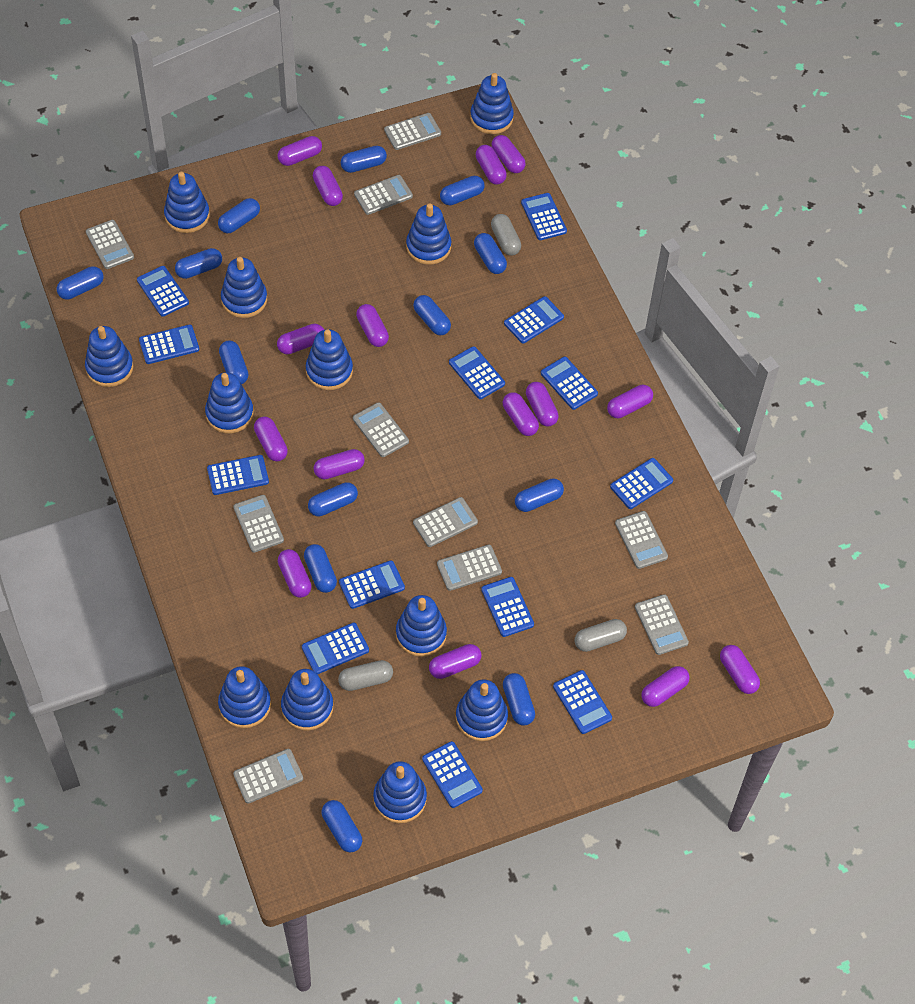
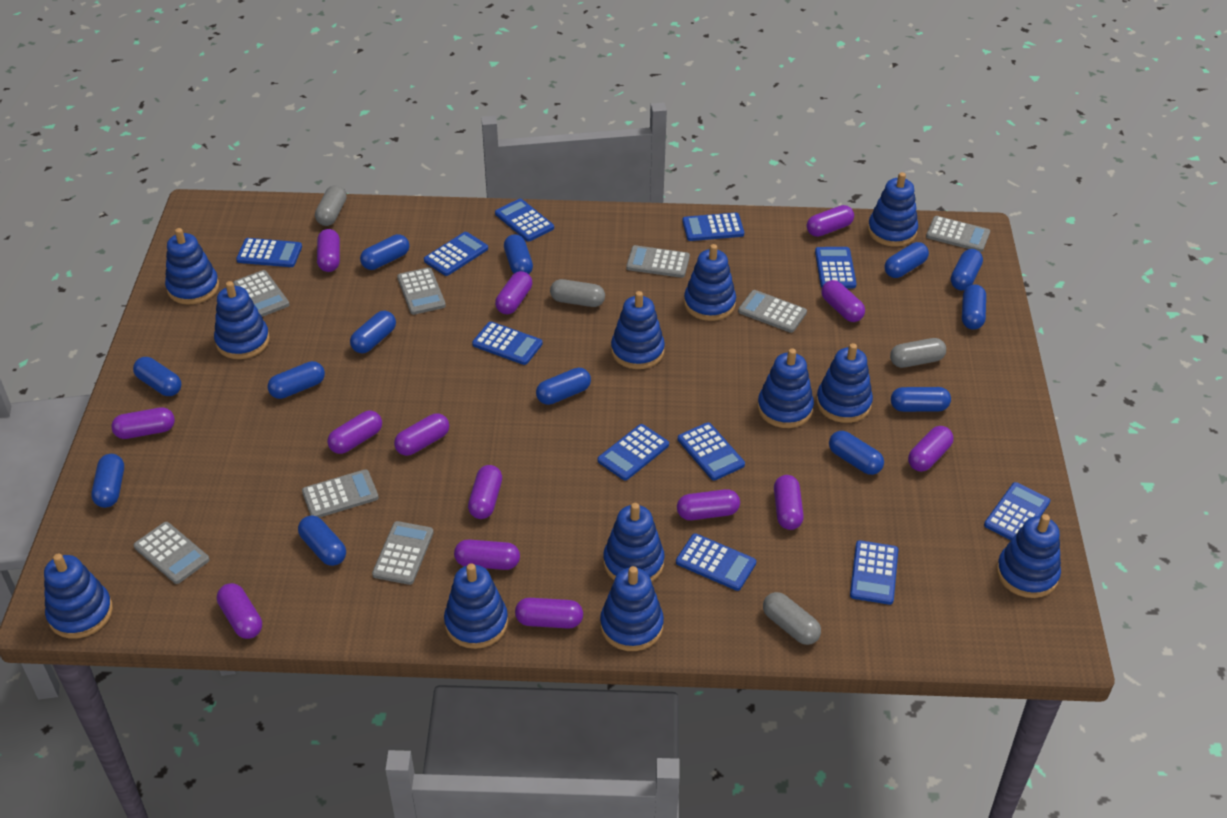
blue calculator: [137,266,189,317] [139,325,199,364] [207,455,269,495] [302,623,369,674] [339,560,405,609] [422,741,483,808] [449,346,505,399] [481,577,534,637] [504,296,564,343] [521,193,567,240] [541,357,598,410] [553,670,612,734] [610,458,673,509] = 13 -> [236,238,302,267] [424,232,488,276] [472,321,543,365] [495,199,554,242] [598,424,669,481] [676,533,756,591] [678,422,745,481] [682,213,744,241] [815,247,857,288] [850,540,898,605] [984,482,1050,540] = 11
grey calculator: [86,220,134,269] [233,495,284,553] [233,749,303,804] [353,402,409,457] [354,175,413,215] [384,113,441,150] [413,497,478,547] [437,545,502,591] [615,511,668,569] [635,594,689,655] = 10 -> [134,522,210,584] [233,270,290,317] [302,469,379,518] [372,521,434,585] [397,267,446,315] [626,245,690,278] [738,290,807,333] [926,216,990,252] = 8
grey capsule: [338,660,393,691] [491,214,521,255] [575,619,627,652] = 3 -> [315,185,347,226] [550,279,605,307] [763,592,821,645] [890,338,946,368] = 4
purple capsule: [254,417,288,461] [277,323,324,354] [278,136,322,166] [278,549,312,598] [313,166,343,206] [314,449,365,479] [356,304,389,347] [429,644,481,679] [476,145,507,184] [492,135,526,173] [503,392,539,436] [526,382,559,427] [607,385,653,418] [641,666,690,707] [720,645,760,694] = 15 -> [111,407,175,439] [217,583,262,639] [317,229,340,272] [327,410,382,454] [394,413,449,456] [454,540,520,570] [468,465,502,519] [495,271,532,314] [515,598,583,629] [677,489,740,520] [774,475,804,530] [807,205,854,237] [821,280,865,322] [908,426,953,472] = 14

